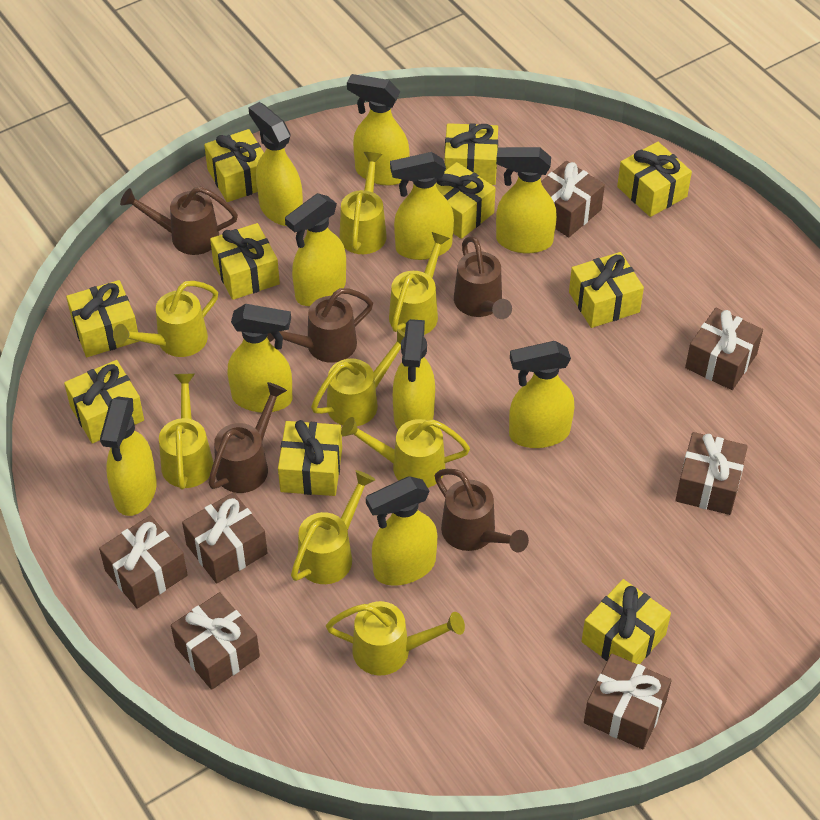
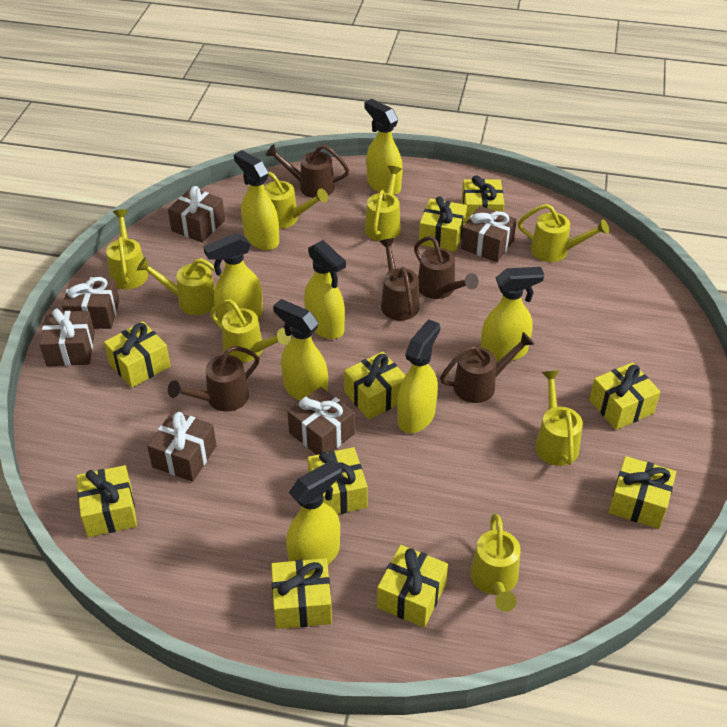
brown gift: [99,515,188,609] [171,592,260,690] [182,492,267,584] [541,161,605,237] [584,654,672,749] [675,432,748,515] [685,308,763,390] = 7 -> [40,309,95,366] [62,277,120,329] [147,411,217,482] [168,186,225,243] [287,387,355,455] [461,206,517,262] = 6
yellow spray bottle: [100,397,157,516] [228,304,292,413] [248,102,303,226] [285,193,346,306] [347,74,410,186] [366,476,437,586] [390,152,454,260] [393,319,435,430] [496,147,557,254] [509,341,574,448] = 10 -> [203,233,263,323] [234,150,279,250] [273,299,328,401] [286,460,342,564] [304,240,346,339] [365,99,403,195] [397,319,440,433] [481,267,544,362] = 8

